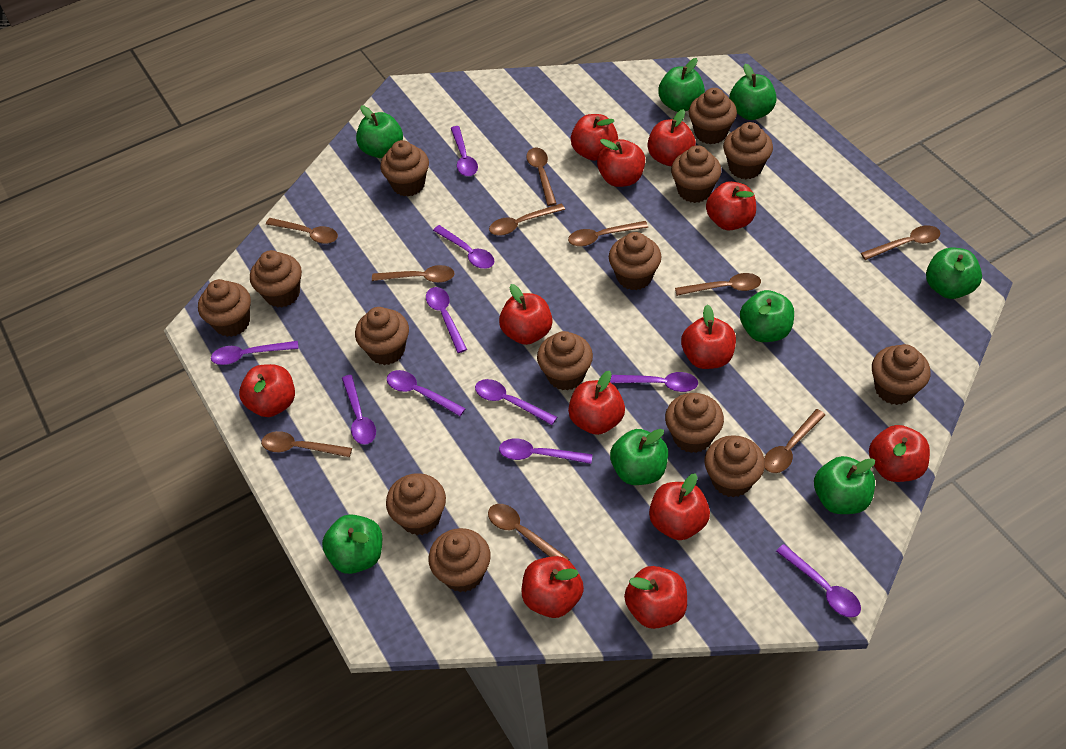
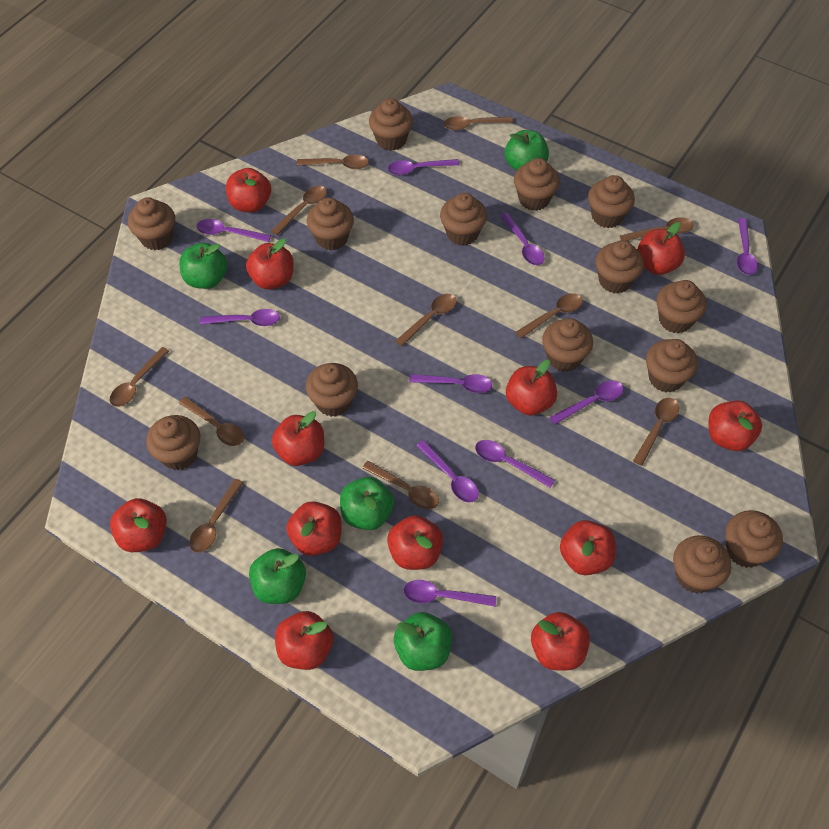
brown spoon: [261,431,352,457] [266,218,338,244] [372,265,455,283] [488,504,569,560] [489,203,565,236] [526,148,557,206] [568,221,648,247] [675,273,761,296] [764,409,825,473] [861,225,940,260] = 10 -> [110,347,169,407] [179,396,244,446] [189,479,244,553] [271,186,326,235] [297,155,369,169] [362,461,439,509] [395,294,457,346] [444,116,513,131] [515,293,583,338] [620,217,694,241] [633,398,679,466] = 11
green apple: [322,514,382,574] [356,106,403,158] [610,429,668,485] [658,58,705,112] [729,64,777,120] [740,290,794,342] [814,456,875,514] [926,247,982,299] = 8 -> [180,243,227,289] [249,548,306,604] [340,477,394,530] [394,612,452,671] [505,130,549,171] = 5

